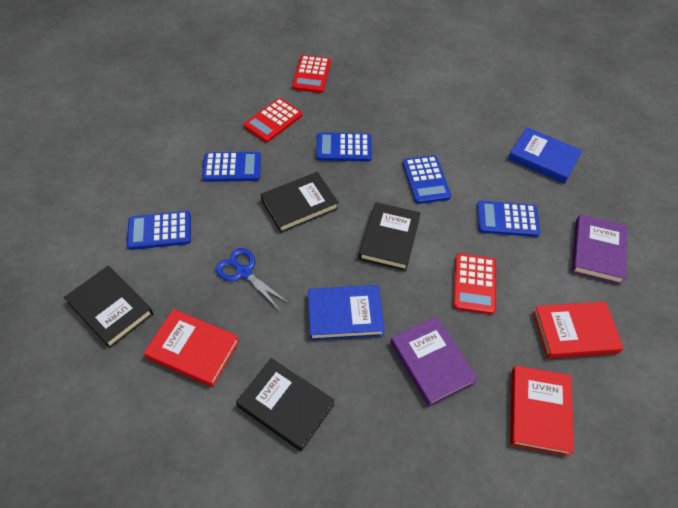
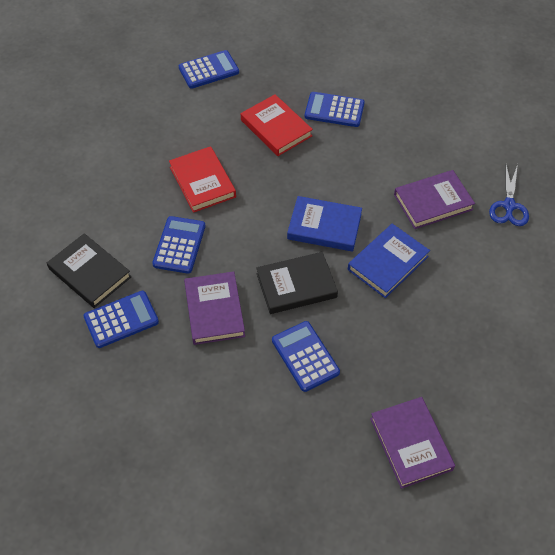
black book: [64,266,153,348] [236,358,335,451] [261,172,339,233] [359,202,421,271] = 4 -> [47,233,131,308] [256,252,338,314] = 2
purple book: [390,317,478,407] [572,215,627,284] = 2 -> [184,271,245,345] [370,397,455,489] [394,170,475,229] = 3
red book: [144,309,239,387] [510,366,574,456] [533,302,624,359] = 3 -> [169,146,236,213] [241,94,313,156] = 2
red calculator: [243,98,302,142] [292,55,331,93] [453,253,496,314] = 3 -> none = 0

